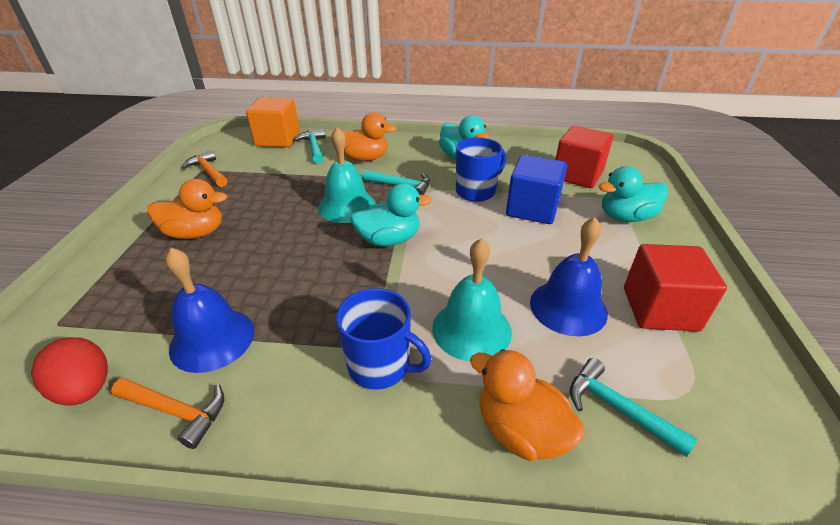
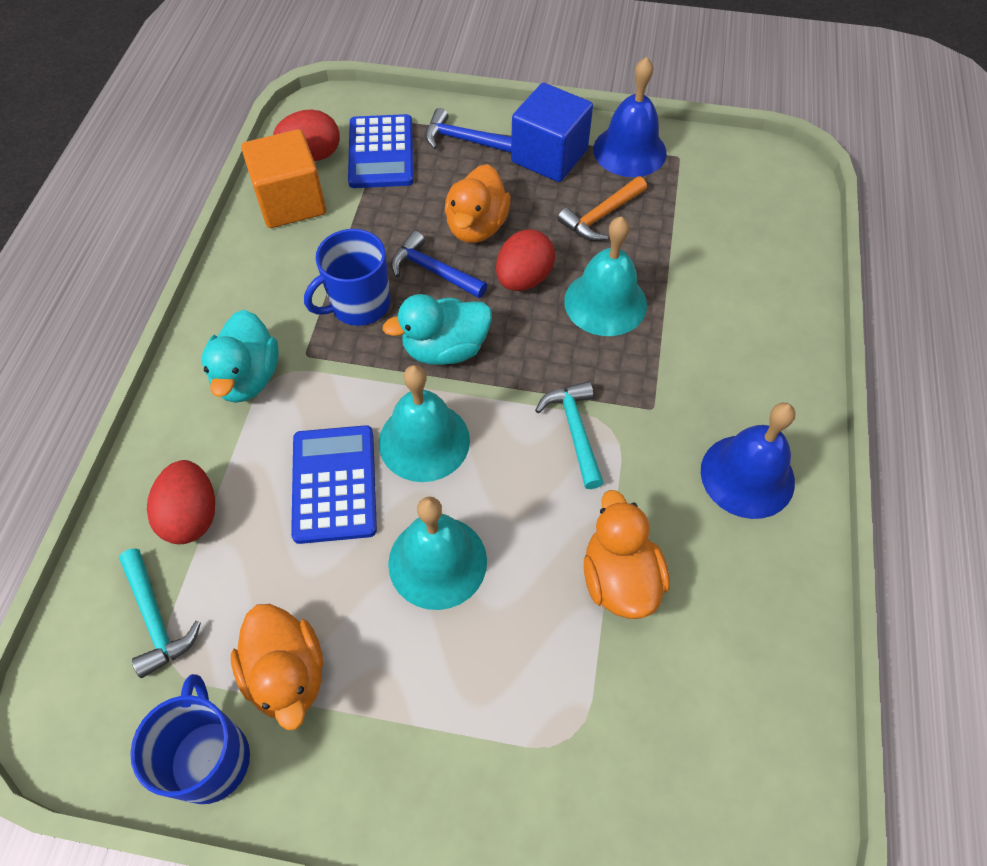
blue calculator: none = 0 -> [291,425,377,544] [348,114,414,188] = 2
blue hammer: none = 0 -> [391,231,487,298] [425,108,511,153] = 2
orange hammer: [111,378,224,449] [182,150,227,187] = 2 -> [558,176,647,241] = 1
red cube: [555,125,613,188] [624,244,727,331] = 2 -> none = 0
red egg: [31,337,108,406] = 1 -> [147,460,215,544] [273,110,340,161] [496,229,555,291] = 3
turquoise bell: [318,127,376,223] [432,238,512,361] = 2 -> [379,365,470,482] [388,497,487,610] [564,216,647,336] = 3
turquoise duck: [350,183,432,246] [439,115,489,159] [599,166,668,222] = 3 -> [202,310,279,403] [382,294,492,365] = 2
turquoise hammer: [294,129,325,164] [363,170,430,195] [570,358,697,457] = 3 -> [119,548,201,678] [535,381,604,489] = 2

